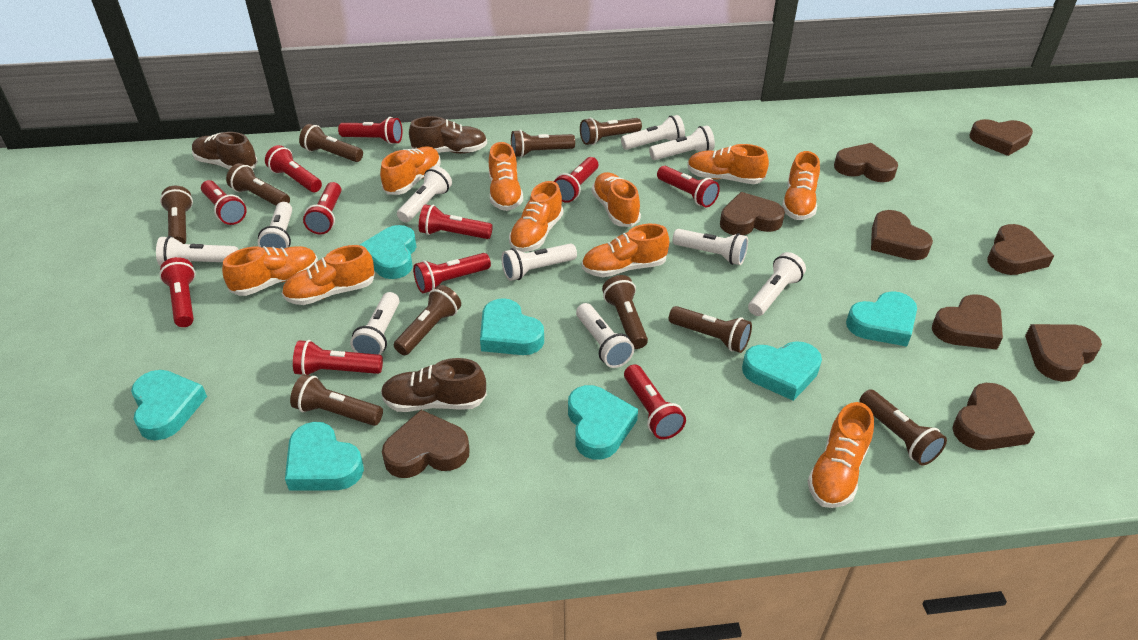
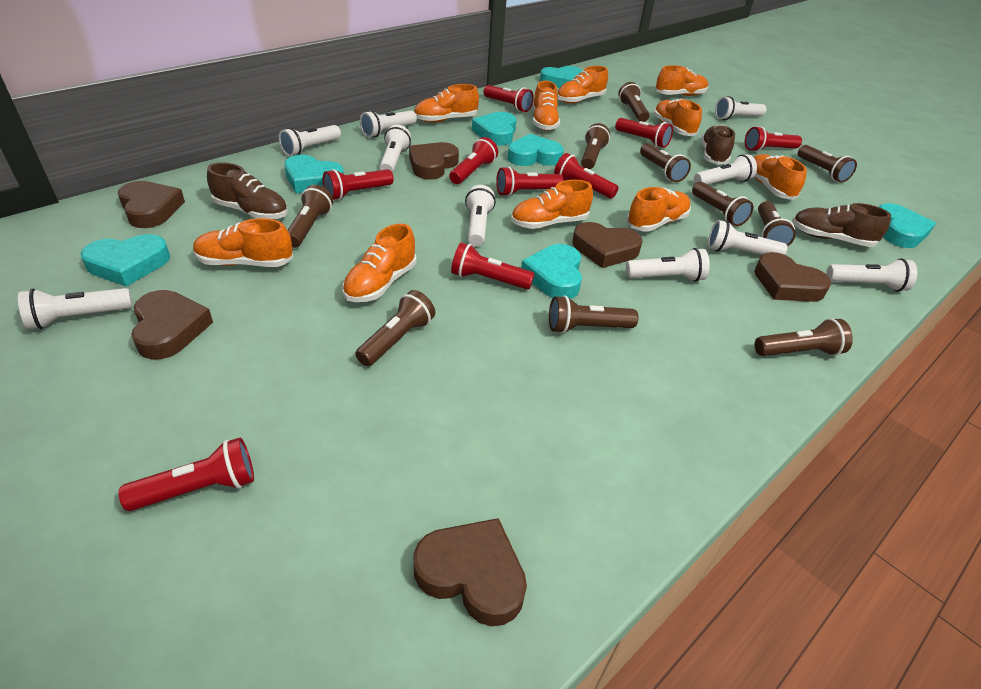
brown heart: [382,410,470,478] [720,192,785,235] [834,143,898,182] [871,210,933,260] [932,294,1003,350] [952,383,1035,450] [969,119,1033,156] [987,224,1054,275] [1025,324,1102,382] = 9 -> [118,181,185,228] [131,290,213,360] [409,142,459,179] [414,518,527,626] [572,222,643,268] [754,252,831,302] = 6
red flashlight: [159,257,196,327] [201,180,247,225] [265,145,322,192] [293,340,383,375] [303,182,341,234] [338,117,402,144] [413,253,491,293] [419,204,493,239] [554,157,598,203] [624,364,686,439] [657,166,720,207] = 11 -> [118,437,254,511] [323,169,394,200] [449,137,498,184] [451,243,534,289] [484,85,534,112] [496,166,564,196] [554,153,619,199] [615,118,673,148] [745,126,802,152] = 9

